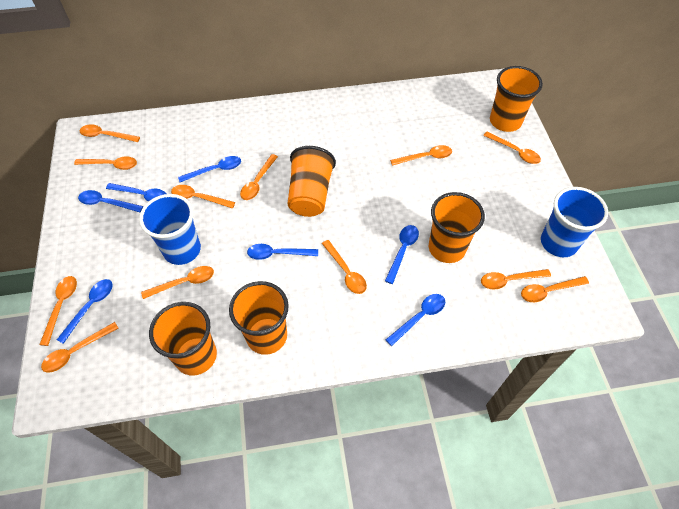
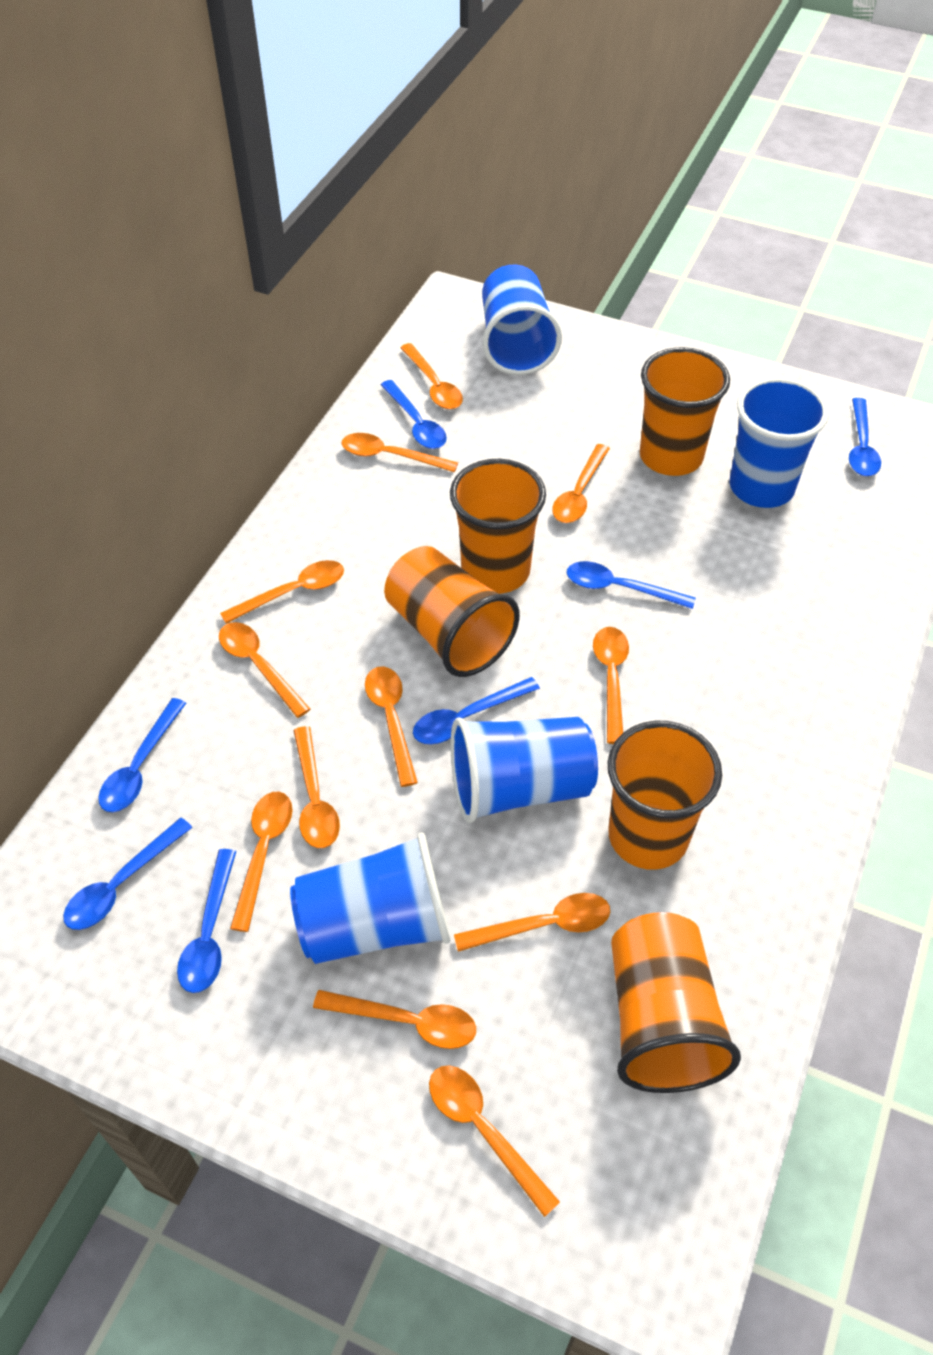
blue cup: [139,194,201,265] [541,187,608,257] = 2 -> [290,832,450,964] [451,717,598,823] [482,264,562,375] [730,377,829,508] = 4

